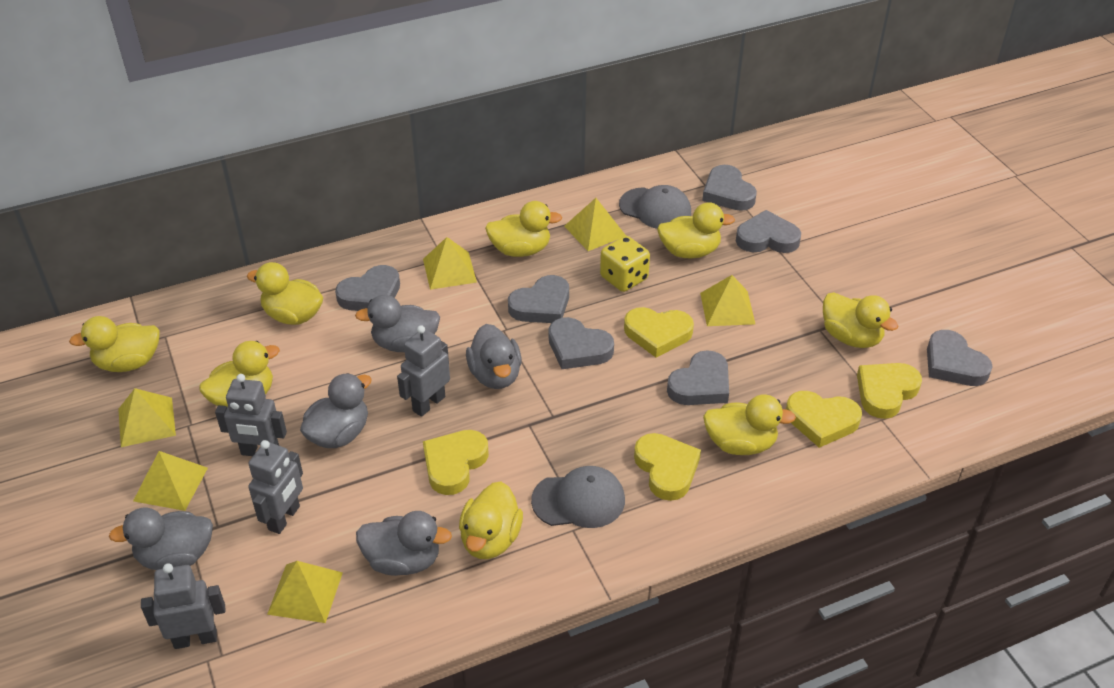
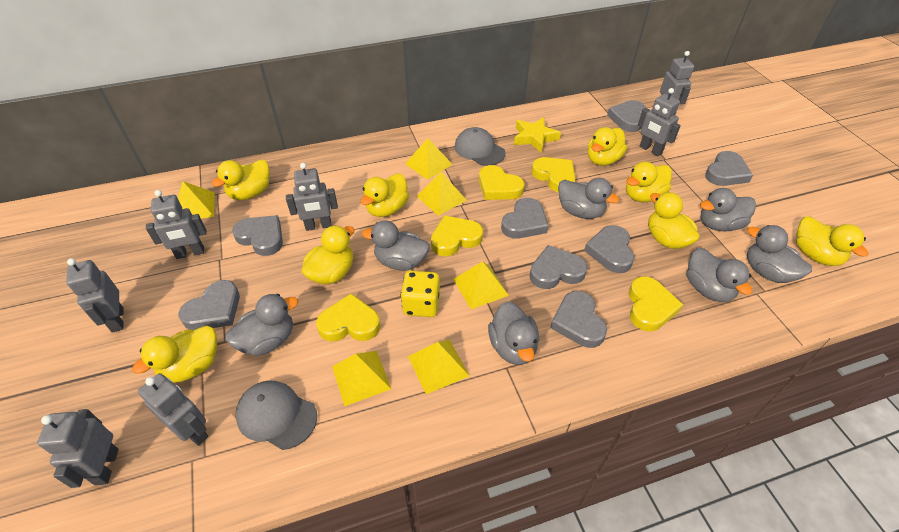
grey duck: [109,507,213,570] [300,373,372,448] [355,295,440,352] [356,511,452,576] [466,324,522,389] = 5 -> [225,294,298,356] [362,220,430,271] [488,301,539,365] [558,178,619,219] [687,248,752,302] [700,188,756,231] [747,225,812,283] = 7
grey heart: [335,265,400,311] [508,275,569,323] [549,317,614,369] [667,350,729,405] [702,165,757,211] [736,210,801,253] [927,330,993,386] = 7 -> [179,280,240,330] [232,215,283,256] [501,198,549,239] [530,245,588,289] [550,291,607,348] [584,225,634,273] [607,100,646,132] [705,151,753,186] = 8
grey robot: [141,563,225,649] [215,374,287,456] [248,440,303,534] [397,325,450,417] = 4 -> [37,409,119,488] [66,258,124,333] [138,373,209,446] [146,190,206,259] [286,163,338,231] [638,88,681,156] [660,51,694,115] = 7
yellow star: none = 0 -> [514,117,561,153] = 1

